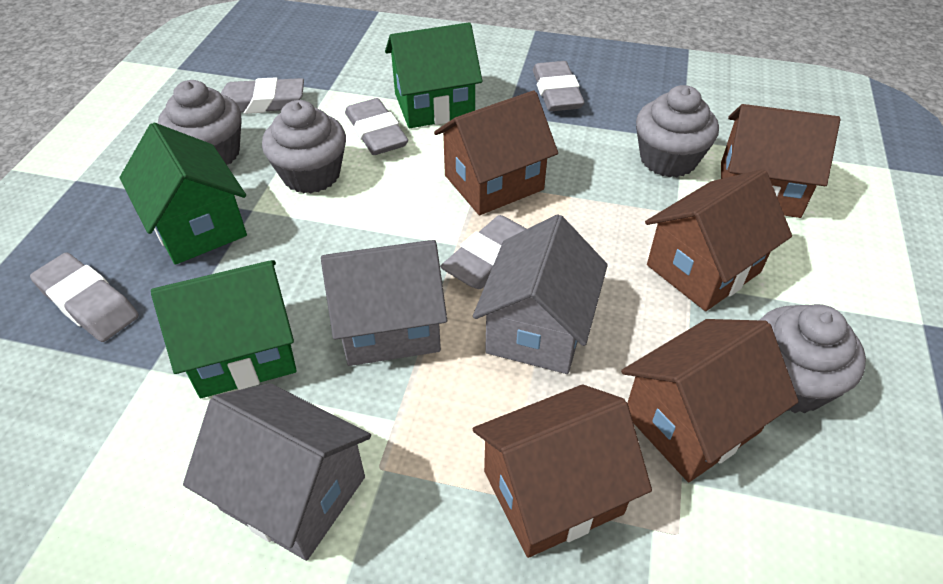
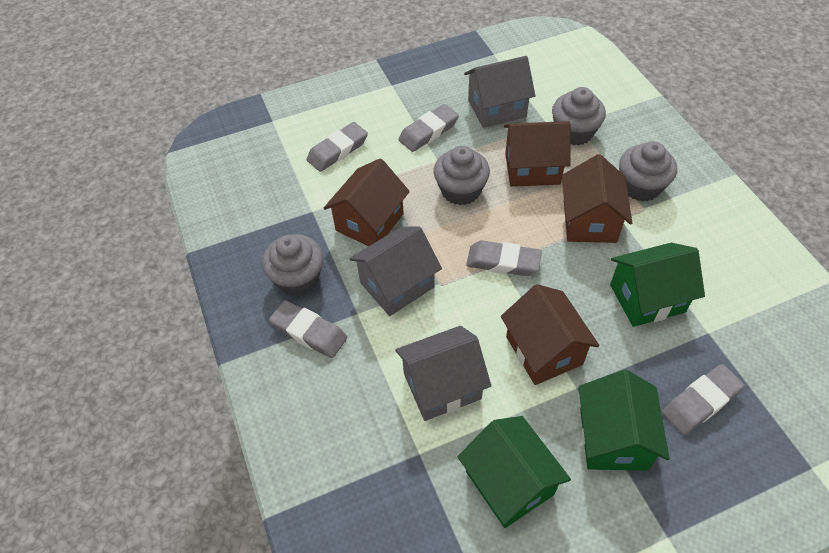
brown house: [434,90,558,215] [473,384,652,558] [621,319,799,482] [645,169,792,311] [721,104,840,218] = 5 -> [324,158,410,246] [501,284,600,385] [504,121,570,187] [562,154,632,243] = 4

